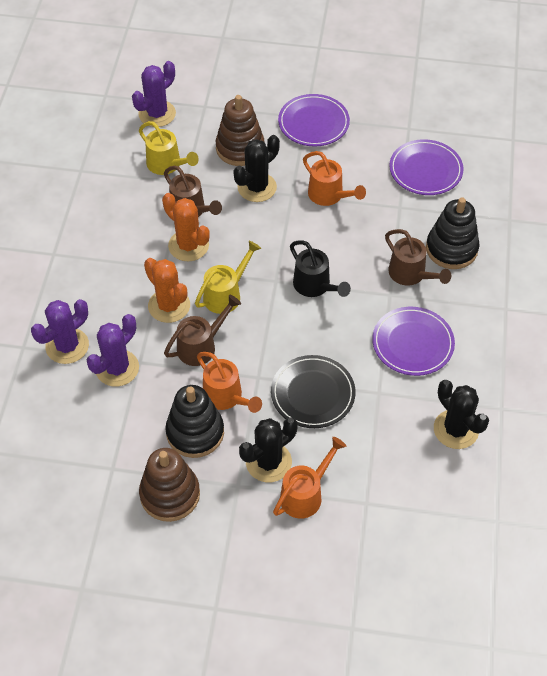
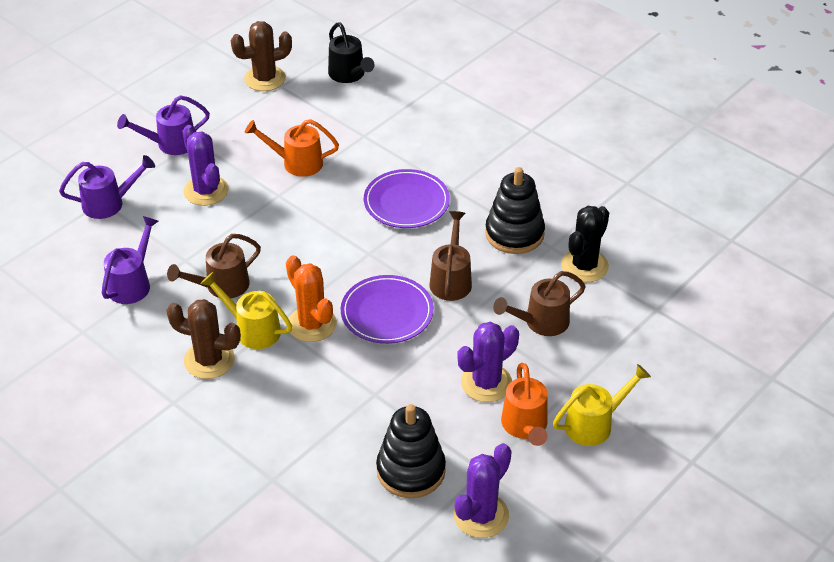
black cactus: [233,135,280,202] [239,418,298,482] [434,380,489,449] = 3 -> [561,206,609,282] = 1
black plate: [271,355,355,428] = 1 -> none = 0
brown cactus: none = 0 -> [166,299,241,379] [231,21,292,91] = 2
brown stacking toy: [139,448,200,522] [216,95,264,166] = 2 -> none = 0
orange cactus: [144,258,190,323] [162,193,210,261] = 2 -> [286,255,337,342] = 1
orange watering can: [197,352,262,413] [273,437,346,519] [303,151,366,206] = 3 -> [245,119,339,177] [501,363,548,446] = 2
purple plate: [278,94,350,146] [372,307,455,376] [389,139,463,195] = 3 -> [341,275,434,344] [364,169,450,228] = 2
purple watering can: none = 0 -> [59,155,155,219] [102,216,159,304] [117,95,210,155] = 3

